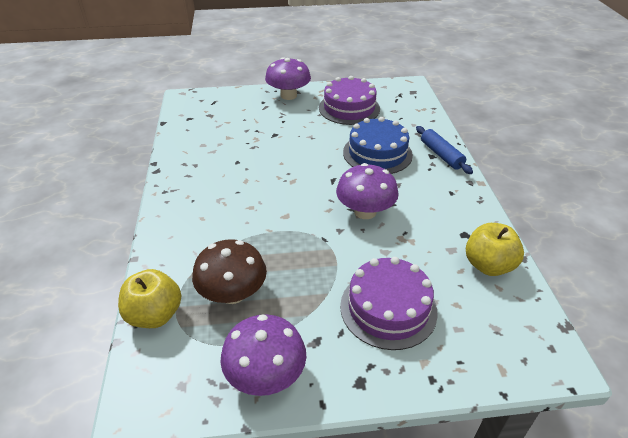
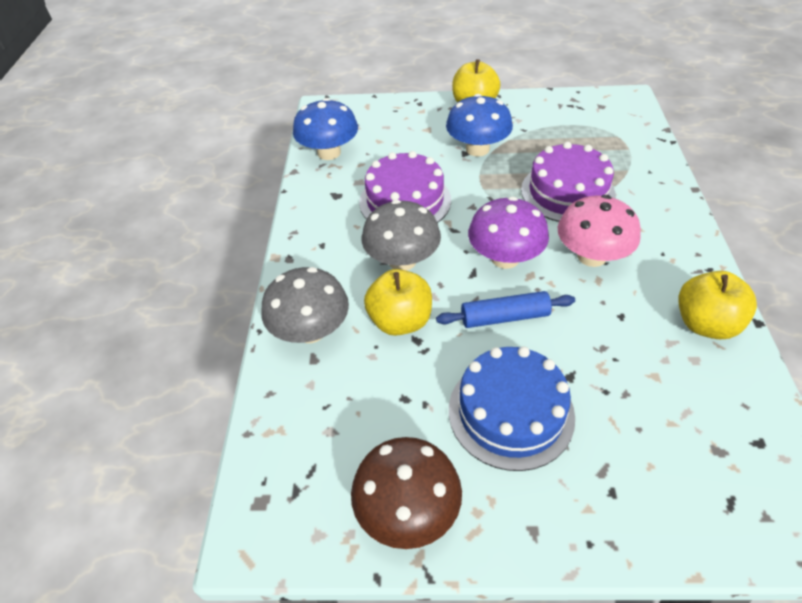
blue mushroom: none = 0 -> [293,98,358,160] [446,94,513,157] = 2
grey mushroom: none = 0 -> [261,267,349,343] [362,200,441,271] = 2
pink mushroom: none = 0 -> [558,195,641,267] = 1
purple mushroom: [221,314,306,396] [265,57,311,100] [336,163,399,219] = 3 -> [468,197,549,269] = 1
yellow apple: [118,269,181,328] [466,223,524,276] = 2 -> [364,269,432,336] [452,59,500,102] [678,271,757,339] = 3

